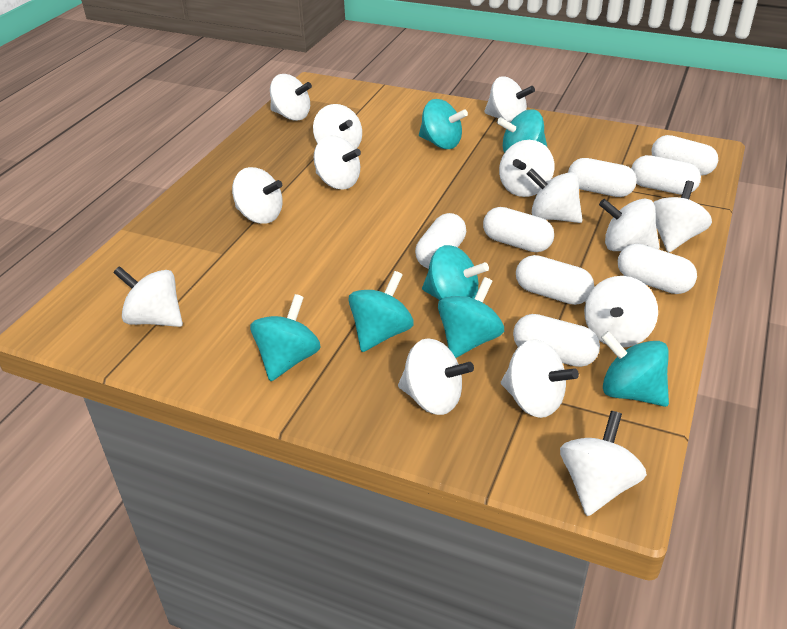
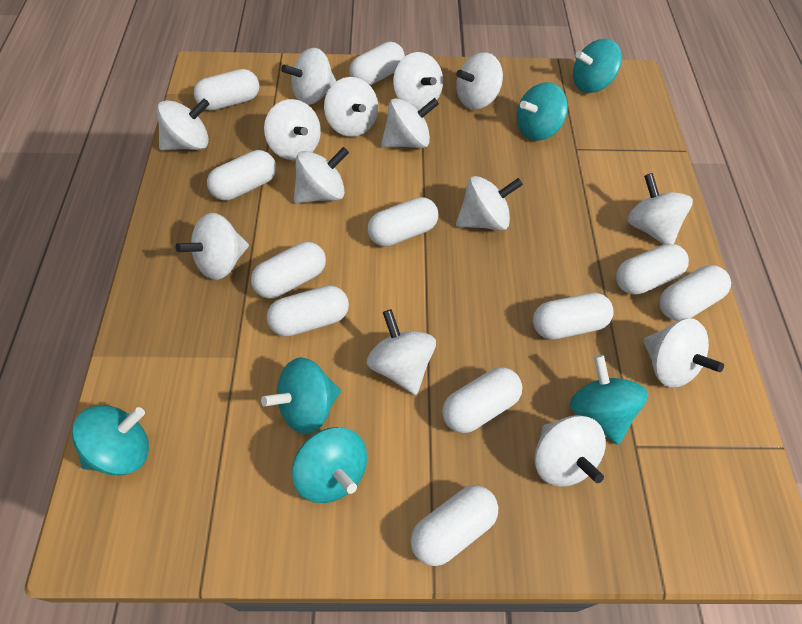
turquoise spinning top: [250,294,321,381] [348,271,414,352] [419,99,468,149] [422,245,489,301] [438,277,504,358] [497,109,548,153] [601,331,669,407] = 7 -> [72,405,149,475] [261,357,341,434] [292,427,367,503] [517,82,568,141] [570,355,648,445] [573,39,622,93] = 6
white capsule: [415,213,466,269] [483,207,554,252] [513,314,600,367] [516,255,594,305] [568,158,637,197] [618,244,697,294] [631,155,701,195] [652,135,718,176] = 8 -> [194,69,260,111] [207,150,276,200] [251,242,326,299] [267,285,349,337] [349,42,405,86] [368,197,438,247] [411,485,498,566] [442,367,522,433] [533,293,614,339] [616,243,689,295] [659,265,731,321] = 11

